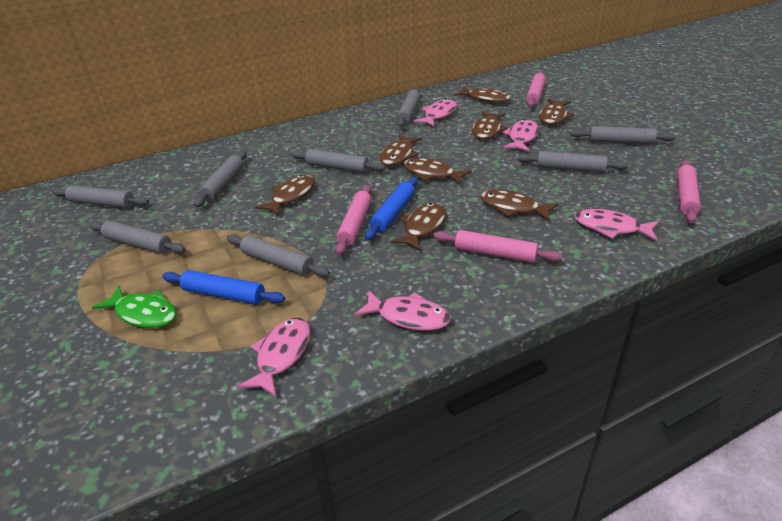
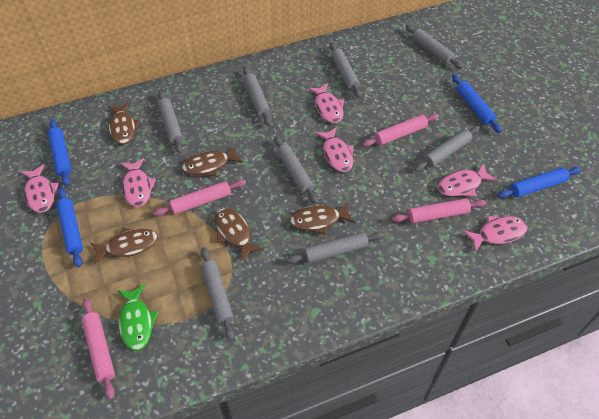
blue rolling pin: [162,270,285,305] [365,177,418,240] = 2 -> [48,119,71,186] [56,188,83,267] [452,74,502,133] [498,167,581,198] = 4
brown fish: [255,175,315,216] [379,134,422,166] [391,203,446,251] [403,158,472,184] [454,87,511,103] [472,111,508,140] [481,189,558,221] [539,99,574,125] = 8 -> [90,227,158,265] [108,102,140,144] [182,145,243,176] [215,208,264,262] [290,202,355,235] = 5
pink fish: [238,318,310,397] [354,290,451,331] [414,99,457,126] [502,119,539,152] [575,209,659,241] = 5 -> [20,164,59,213] [120,158,156,207] [308,83,344,123] [315,127,354,172] [438,163,497,197] [462,216,528,252] = 6

